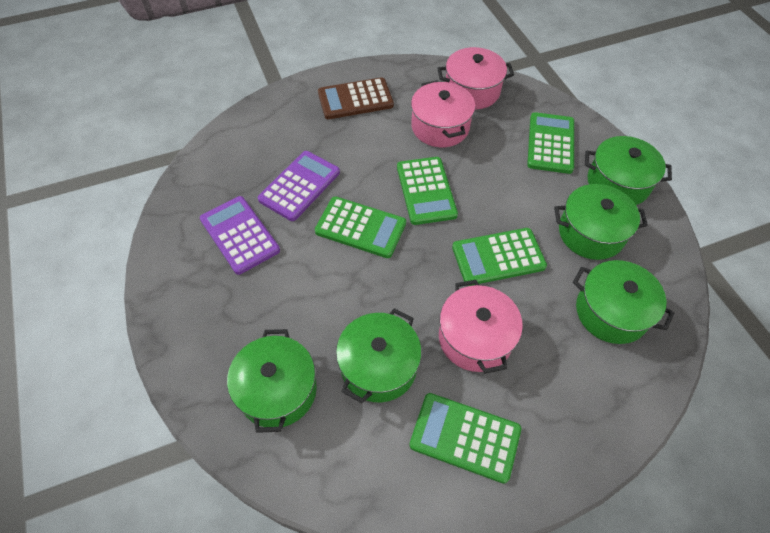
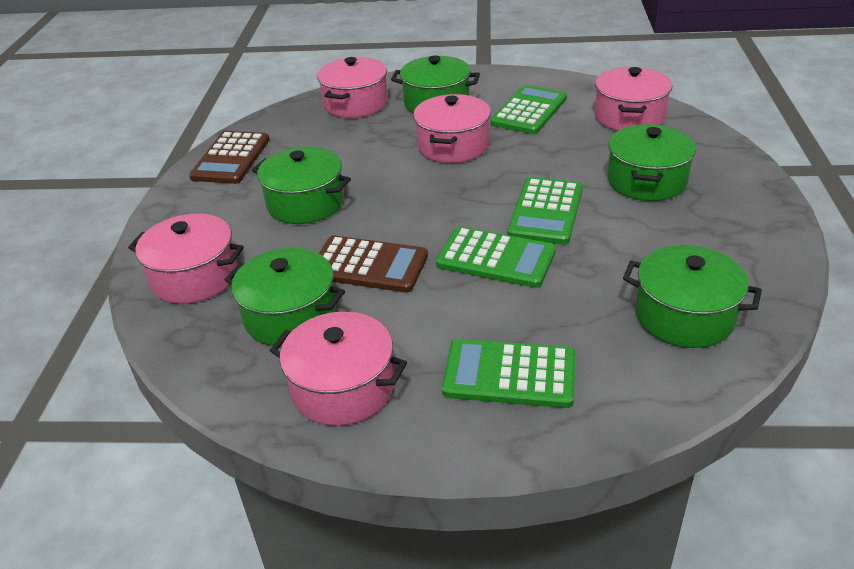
brown calculator: [318,77,394,119] = 1 -> [189,131,270,184] [319,235,428,293] = 2
green calculator: [315,196,406,258] [397,157,458,225] [409,393,521,484] [452,228,547,286] [527,112,574,174] = 5 -> [436,227,556,288] [442,339,575,408] [490,85,567,134] [507,177,583,245] = 4
pink pot: [411,80,475,147] [438,47,514,109] [439,280,523,374] = 3 -> [128,213,244,304] [270,312,407,426] [317,57,388,118] [413,94,491,163] [595,67,672,131] = 5
purple calculator: [200,196,280,275] [258,151,340,221] = 2 -> none = 0

